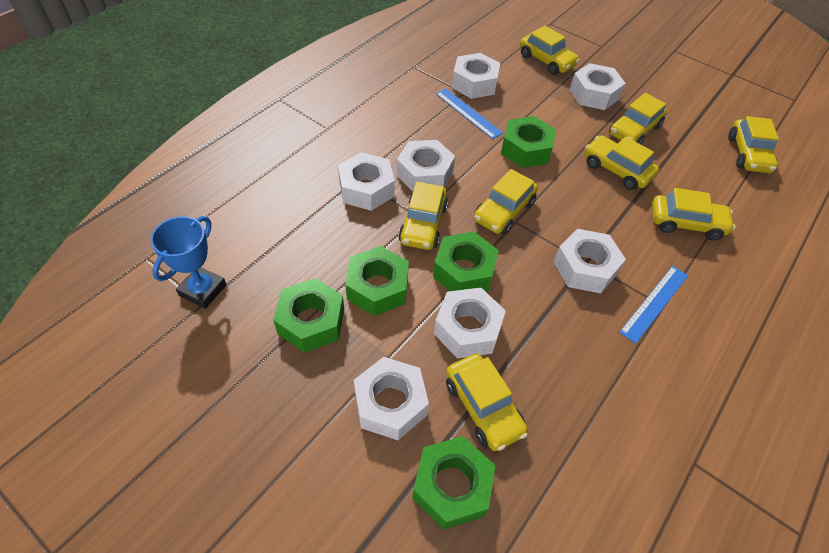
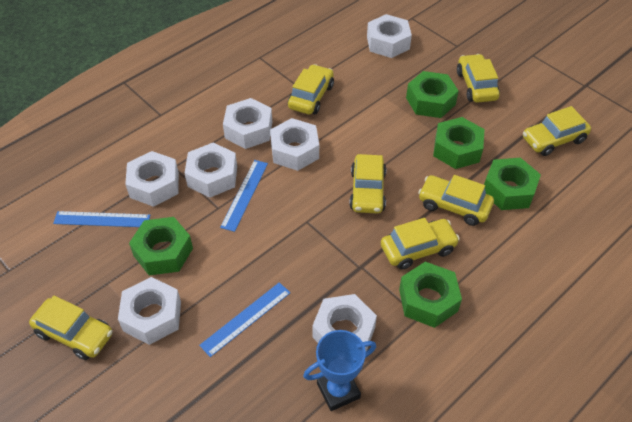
blue ruler: [436,88,503,139] [619,266,688,344] = 2 -> [53,211,150,227] [199,282,290,357] [220,160,268,232] = 3
yellow car: [398,182,448,250] [446,354,528,451] [474,169,538,235] [520,26,580,75] [585,135,659,190] [609,93,667,144] [652,188,735,241] [728,116,779,173] = 8 -> [29,296,113,360] [288,64,334,115] [349,154,386,214] [381,218,460,270] [418,175,494,226] [457,54,500,103] [523,106,591,156] = 7

